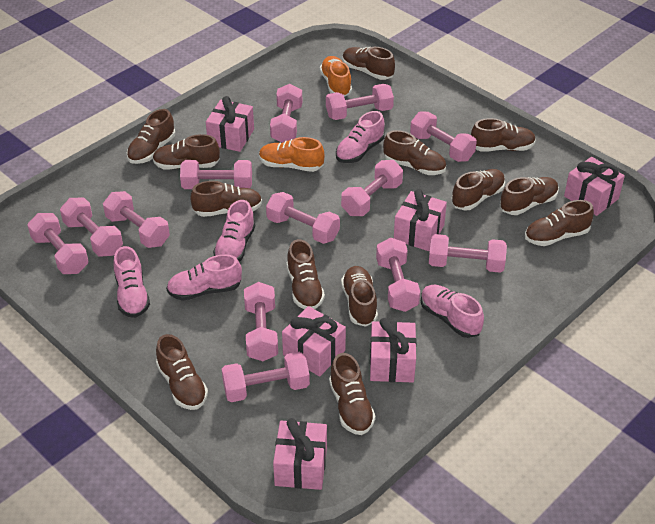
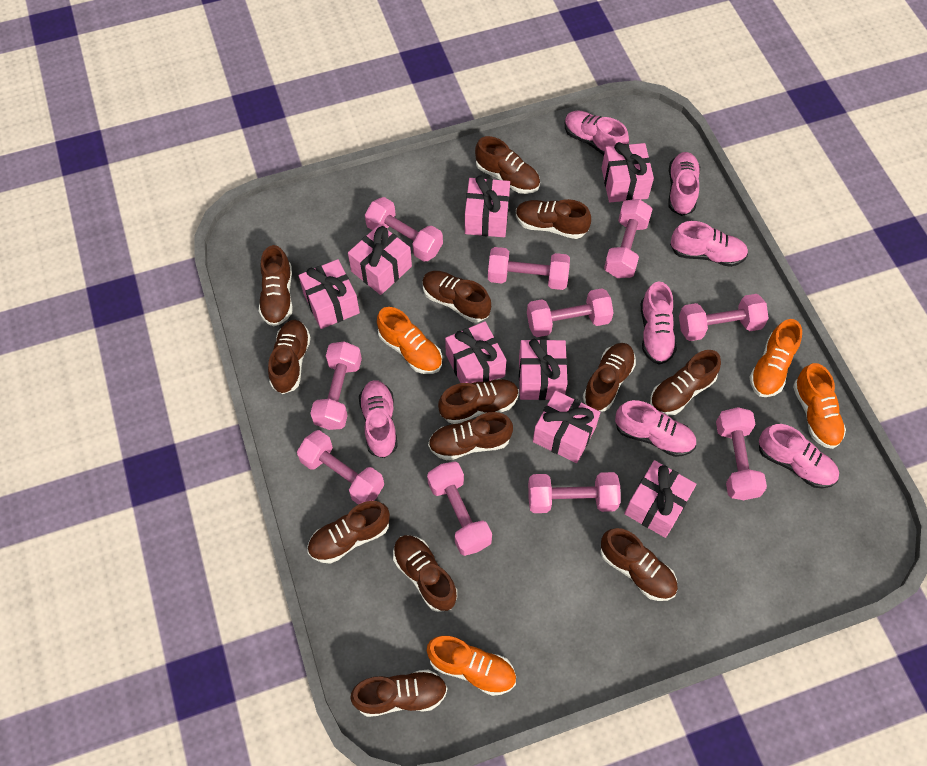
orange shoe: [259,137,324,172] [320,56,352,97] = 2 -> [377,307,442,374] [427,636,516,696] [750,319,802,397] [793,363,846,449] = 4
pink dumbbell: [27,213,89,274] [60,198,123,257] [103,191,170,248] [180,160,252,189] [222,352,310,402] [244,282,278,361] [266,192,340,244] [270,84,302,143] [326,84,394,120] [341,160,403,216] [376,237,420,312] [410,111,477,162] [429,234,507,273] = 13 -> [297,430,384,505] [310,341,362,430] [365,197,443,262] [427,461,492,556] [488,247,570,290] [527,288,613,337] [528,472,620,513] [604,199,652,278] [679,294,769,341] [716,407,767,500] = 10
pink gift: [206,96,254,152] [273,418,327,490] [282,306,346,377] [370,318,417,382] [394,189,447,251] [564,157,625,216] = 6 -> [299,259,360,329] [348,224,412,295] [445,321,506,383] [465,175,510,237] [519,339,568,400] [533,390,600,463] [602,142,654,202] [624,460,696,538] = 8
pink shoe: [114,246,150,318] [166,254,242,301] [213,200,255,262] [336,111,385,163] [421,285,484,338] = 5 -> [359,380,398,458] [565,111,629,155] [615,400,696,457] [641,281,677,365] [668,152,700,216] [670,221,748,267] [759,424,839,488] = 7

